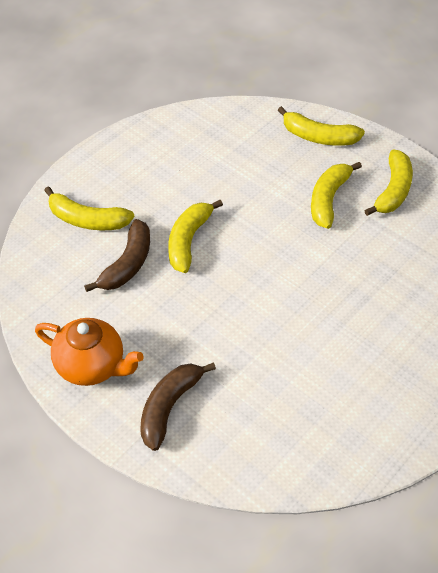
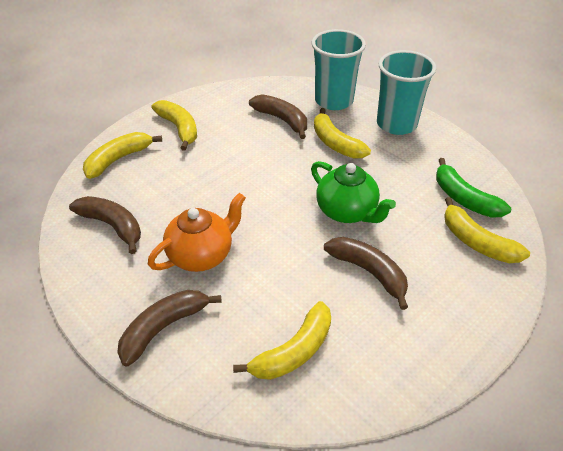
brown banana: [84,219,150,292] [140,362,216,451] = 2 -> [69,196,141,254] [117,290,221,367] [249,94,307,139] [324,237,408,310] = 4
green banana: none = 0 -> [436,158,511,218] = 1
green teapot: none = 0 -> [311,161,396,223] = 1
turquoise cup: none = 0 -> [312,29,366,110] [377,50,436,135] = 2

